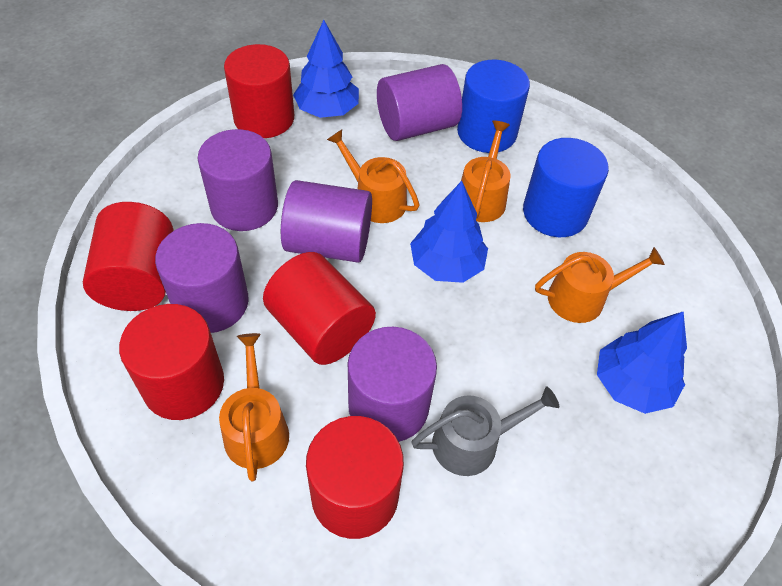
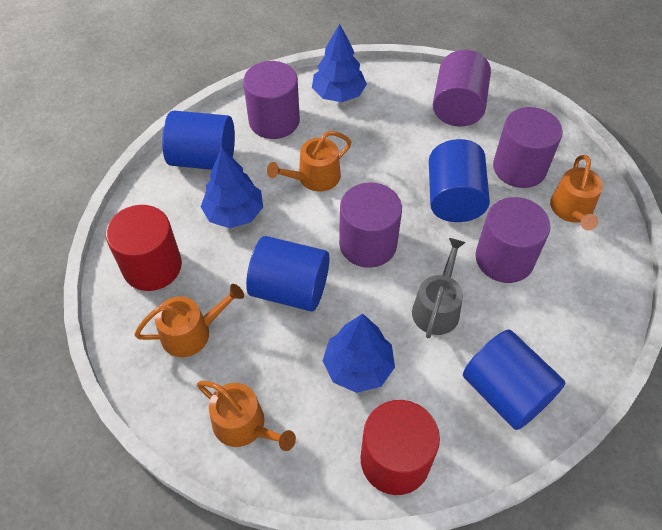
blue cylinder: [457,60,530,153] [523,138,609,237] = 2 -> [162,111,235,170] [246,236,329,312] [429,139,490,222] [463,330,565,430] = 4
red cylinder: [83,202,173,311] [119,304,224,420] [224,44,294,138] [263,252,376,365] [306,416,404,539] = 5 -> [106,205,182,291] [361,400,440,495] = 2

